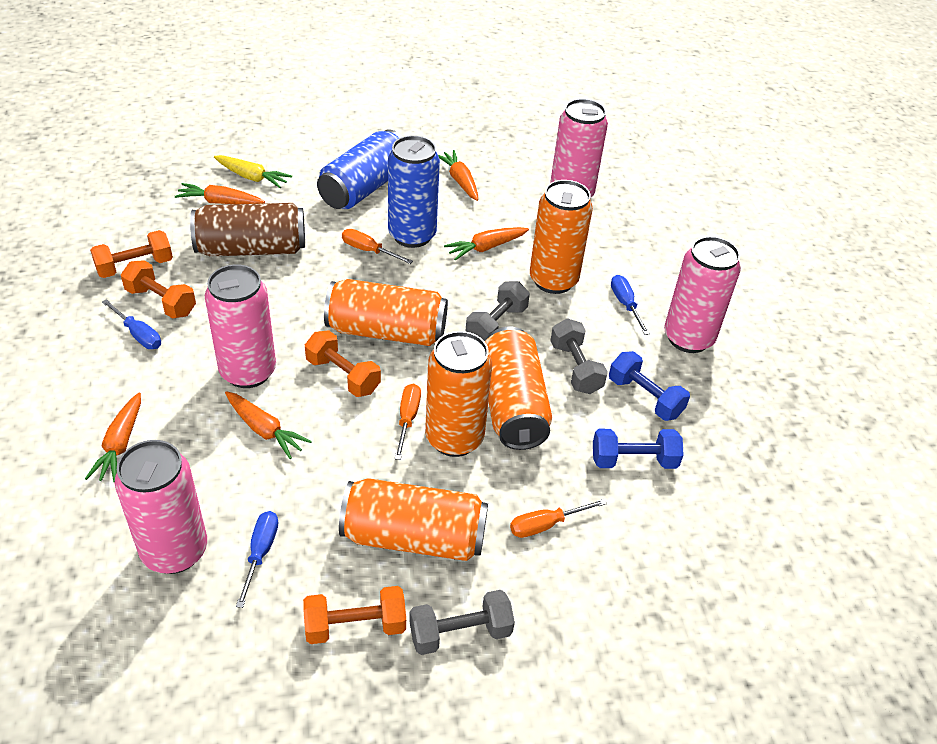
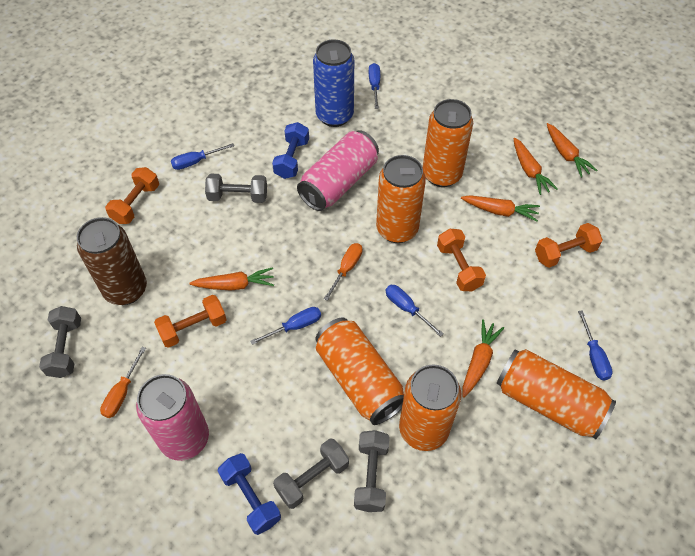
blue can: [317,129,402,209] [388,135,440,248] = 2 -> [313,40,354,127] = 1
blue screwdriver: [102,299,161,349] [236,511,278,608] [611,275,650,335] = 3 -> [171,143,234,170] [250,307,321,345] [369,63,380,109] [386,285,443,337] [578,310,612,380] = 5
grey dumbbell: [409,590,515,655] [466,281,530,341] [550,318,608,394] = 3 -> [39,306,81,378] [205,174,267,203] [273,439,349,509] [354,430,390,512] = 4
orange screwdriver: [342,229,413,264] [394,384,421,460] [510,499,607,538] = 3 -> [100,347,146,418] [324,243,362,301] = 2
pink can: [115,440,207,574] [205,264,276,388] [550,99,608,198] [664,236,741,353] = 4 -> [136,374,209,461] [297,130,379,211] = 2
yellow carrot: [214,155,292,188] = 1 -> none = 0

